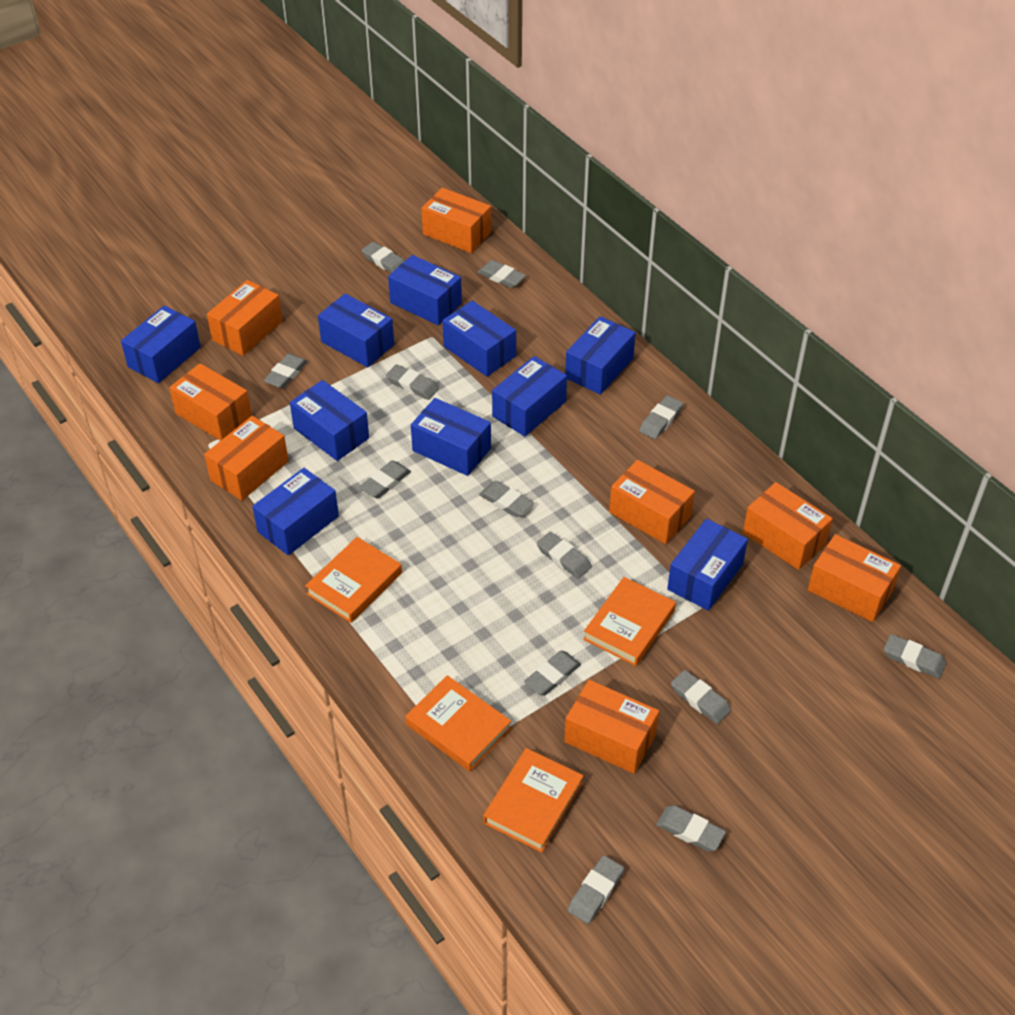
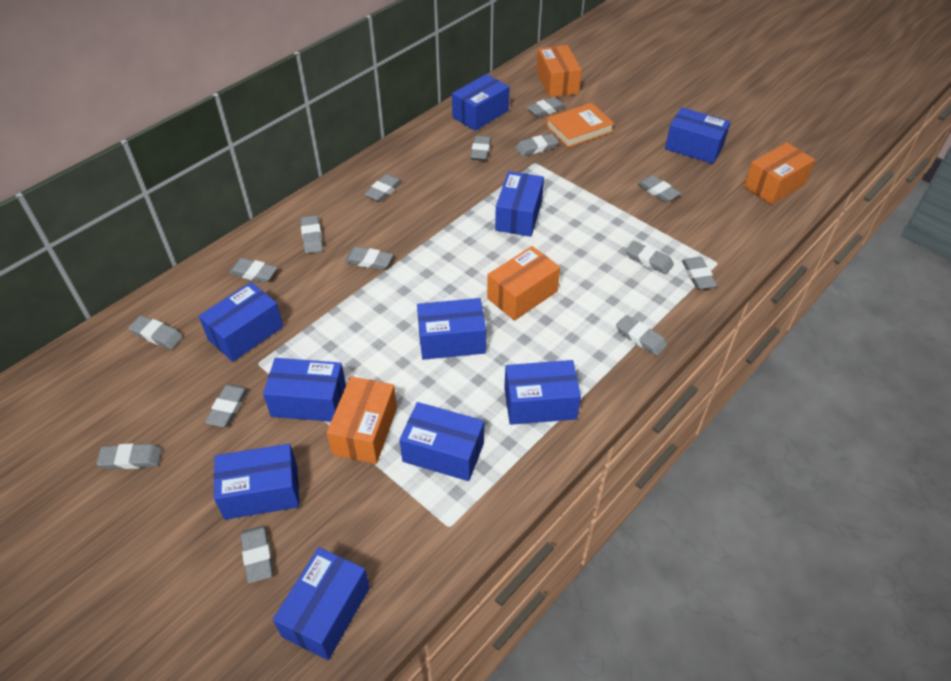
grey eraser: [264,354,308,389] [359,460,411,499] [362,242,405,273] [386,364,439,400] [477,260,526,288] [479,481,534,517] [524,651,581,696] [537,532,592,579] [568,855,624,924] [639,395,683,439] [656,805,726,852] [671,670,731,724] [884,634,946,679] = 13 -> [96,443,162,469] [129,316,183,349] [205,384,249,427] [229,258,278,283] [241,525,273,583] [301,215,323,254] [344,247,393,270] [364,174,402,202] [470,136,491,161] [515,134,559,156] [527,97,565,118] [616,315,667,356] [626,241,674,274] [637,175,681,202] [682,257,717,290] = 15
orange book: [305,537,402,623] [406,675,511,771] [483,748,584,853] [583,577,676,666] = 4 -> [546,103,615,148] = 1
orange box: [169,363,252,441] [204,416,289,501] [207,280,283,356] [421,188,491,253] [564,680,659,774] [609,460,695,544] [743,482,833,570] [808,534,901,622] = 8 -> [327,376,397,464] [487,246,560,321] [537,45,582,98] [744,142,815,205] = 4

